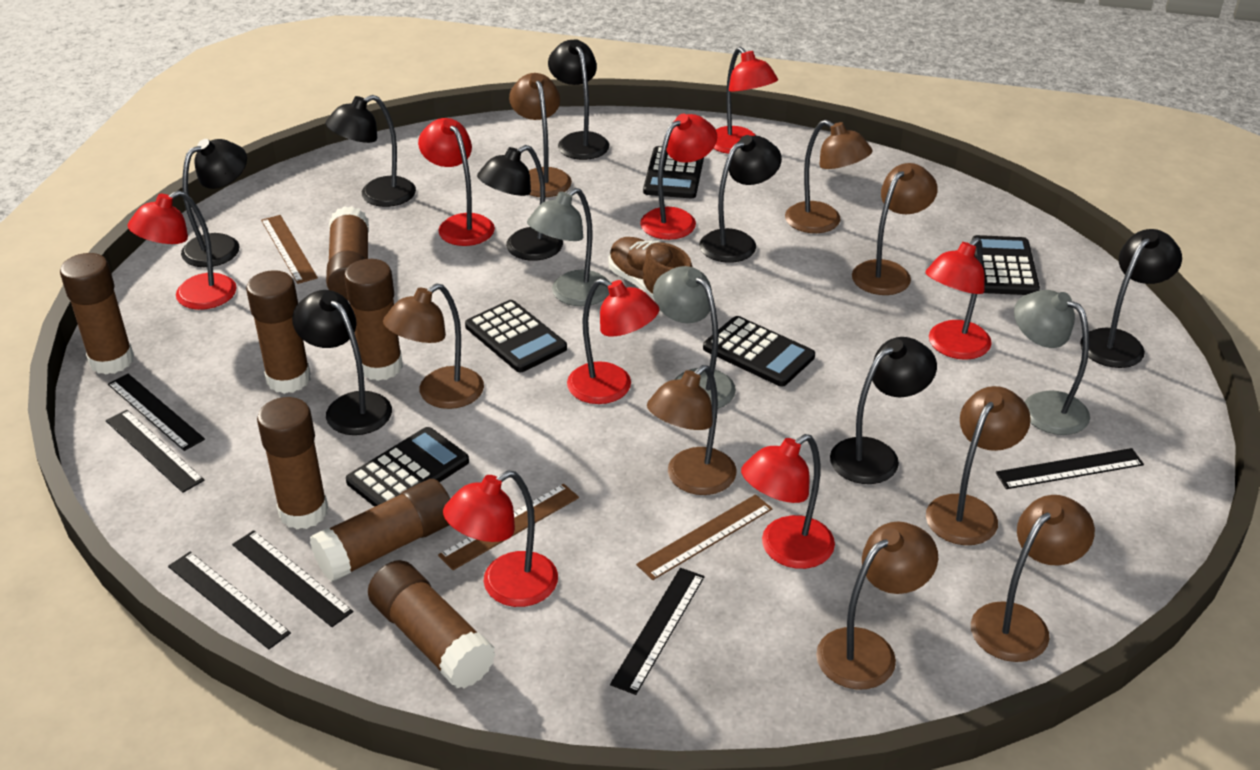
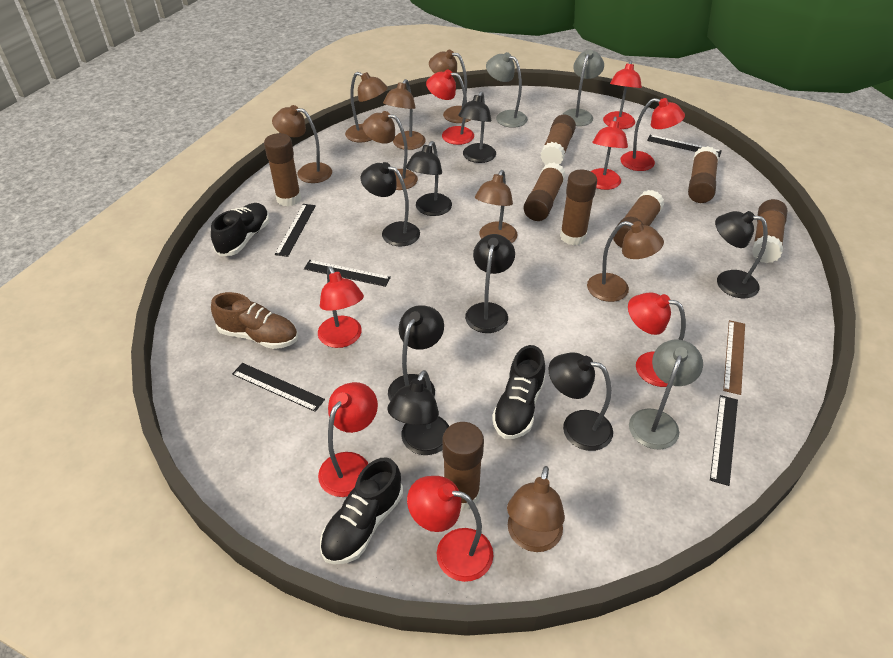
black calculator: [346,427,469,507] [465,300,567,372] [643,146,704,198] [703,316,815,387] [972,235,1040,295] = 5 -> none = 0
black ruler: [106,410,204,493] [108,374,205,451] [168,552,291,649] [232,530,353,627] [610,568,705,695] [996,448,1144,489] = 6 -> [232,363,325,412] [275,204,316,257] [304,260,391,287] [647,135,722,157] [710,395,738,486] = 5
black shoe: none = 0 -> [211,203,270,256] [320,457,403,565] [492,345,545,439] = 3
brown glue stick: [60,253,134,375] [246,270,311,394] [257,397,328,529] [310,479,450,582] [326,206,369,300] [344,259,403,381] [368,560,496,688] = 7 -> [264,133,301,206] [442,422,484,511] [524,163,566,221] [540,115,576,165] [560,170,597,246] [613,190,664,248] [688,146,719,203] [752,199,787,263] = 8
brown ruler: [261,215,318,284] [438,484,579,570] [636,494,772,580] = 3 -> [723,320,745,395] = 1

